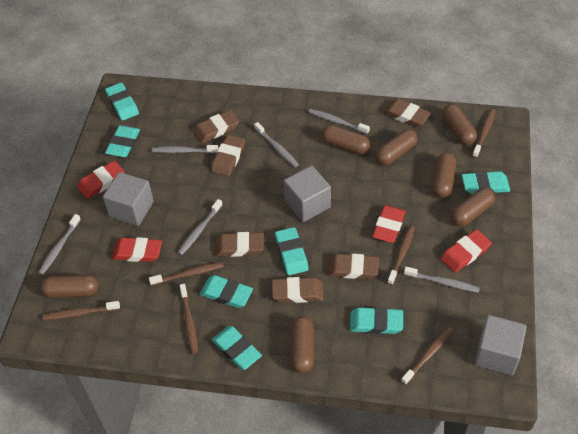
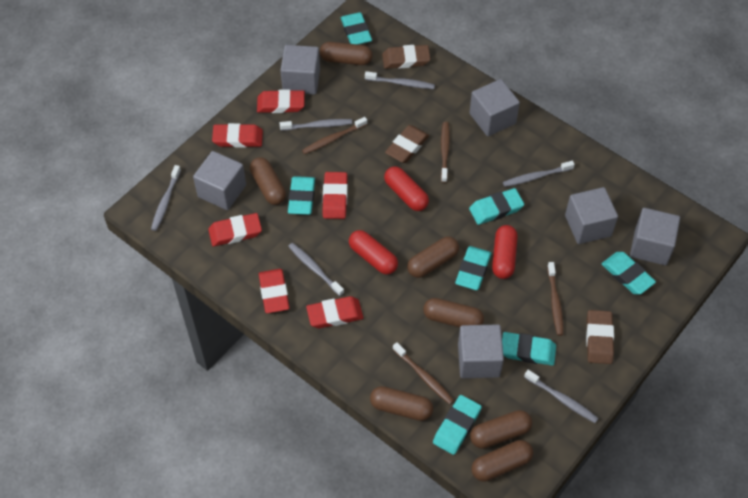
brown eraser: [193,110,239,143] [211,135,245,176] [215,232,264,257] [272,277,324,303] [328,254,379,279] [383,99,431,127] = 6 -> [382,45,431,69] [385,125,429,163] [586,310,614,364] = 3
brown toothbrush: [43,301,120,320] [149,262,224,286] [180,284,198,354] [387,225,415,285] [401,327,453,385] [472,109,495,158] = 6 -> [302,117,367,154] [393,342,454,405] [441,122,450,183] [547,262,564,336] = 4
grey cube: [103,172,154,226] [284,165,331,222] [475,315,526,376] = 3 -> [193,151,246,210] [280,45,320,95] [458,324,504,378] [469,79,520,136] [565,187,618,244] [630,208,680,265] = 6
red capsule: none = 0 -> [349,230,398,275] [384,166,429,211] [492,225,518,279] = 3
red eraser: [77,161,125,199] [112,237,162,262] [372,205,406,243] [440,229,491,273] = 4 -> [208,213,262,246] [212,123,263,148] [257,89,305,113] [259,269,290,313] [306,296,363,328] [323,172,348,219] = 6

